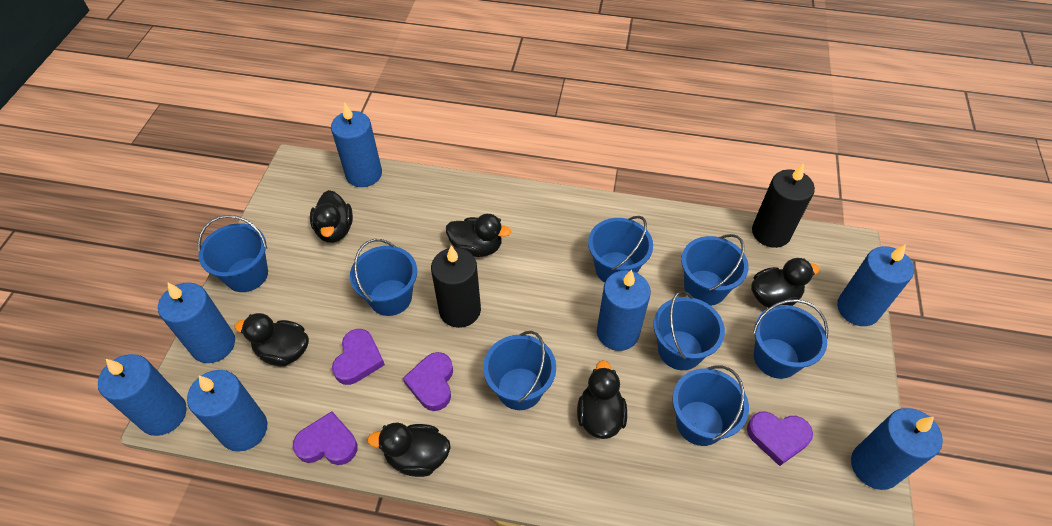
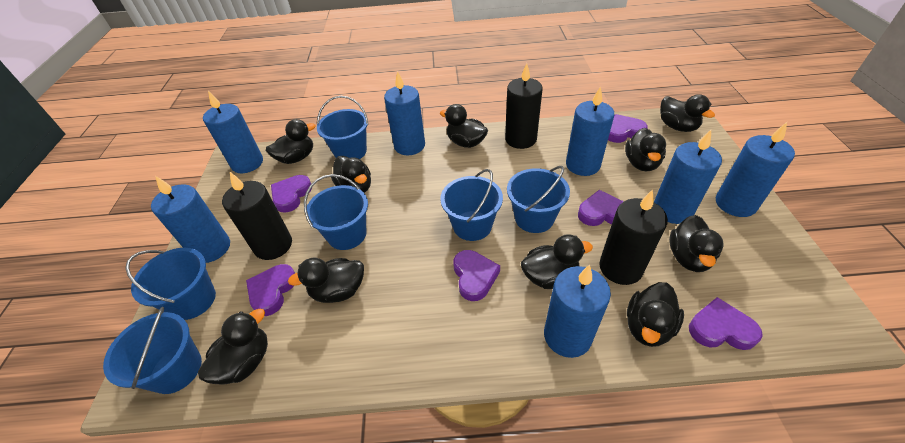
black candle: [431,246,481,328] [752,163,815,248] = 2 -> [222,172,292,260] [505,63,543,149] [599,189,668,285] = 3
black duck: [234,313,309,366] [310,190,353,243] [367,422,451,477] [446,214,511,257] [577,360,627,439] [751,258,820,308] = 6 -> [198,309,268,385] [266,119,316,164] [288,257,364,303] [331,156,371,193] [440,104,488,148] [521,234,593,289] [625,128,666,171] [627,282,684,347] [660,94,715,132] [669,215,723,272] = 10
blue bucket: [198,215,268,292] [350,239,417,316] [483,331,556,410] [588,216,653,283] [654,291,725,370] [672,365,749,446] [681,234,748,306] [753,299,828,379] = 8 -> [103,307,202,394] [125,248,216,320] [304,174,368,250] [317,96,369,159] [440,169,503,241] [507,166,570,233] = 6
purple heart: [293,411,358,465] [332,329,385,385] [403,352,453,411] [747,411,813,466] = 4 -> [246,264,295,316] [271,175,312,213] [453,250,500,301] [578,190,624,226] [608,114,648,143] [689,297,763,350] = 6

